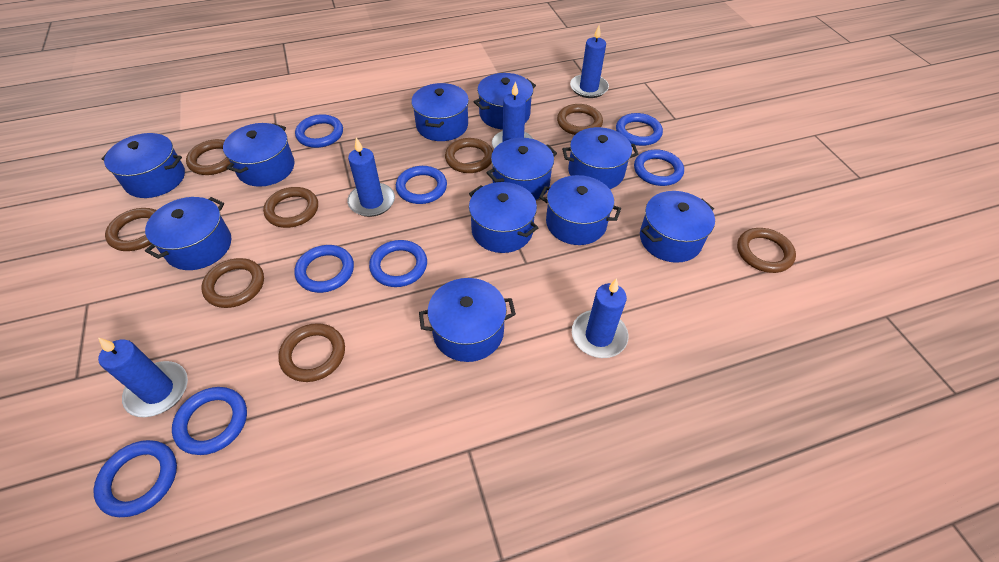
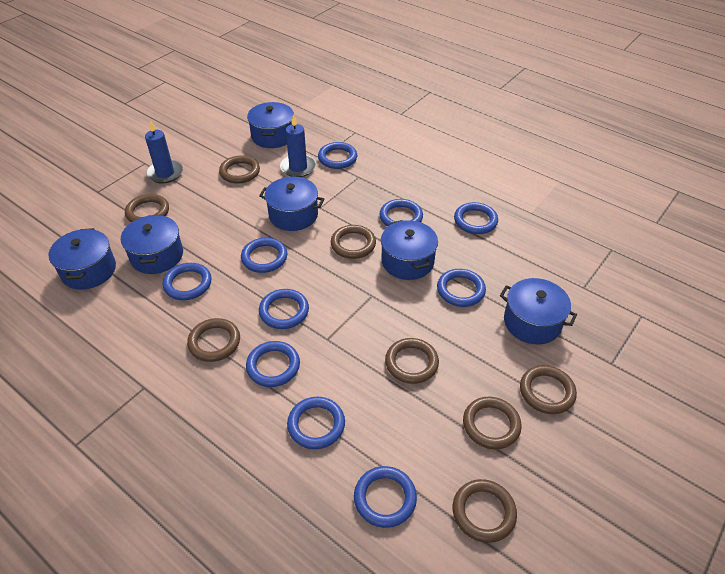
blue candle: [98,338,188,417] [347,138,395,217] [492,81,533,149] [570,26,609,98] [572,278,628,358] = 5 -> [145,120,183,184] [280,114,316,177] = 2
blue pot: [102,133,185,198] [145,197,231,270] [223,123,295,187] [411,83,469,141] [419,278,516,362] [469,182,538,253] [474,73,536,129] [486,138,557,200] [539,175,621,245] [562,127,639,189] [640,191,715,263] = 11 -> [48,228,116,290] [121,215,183,274] [247,102,294,148] [259,177,324,231] [381,220,438,280] [500,278,577,344] = 6
blue ring: [93,440,177,517] [172,387,247,455] [294,245,354,293] [295,114,343,148] [369,240,427,287] [396,166,447,204] [616,113,663,146] [634,149,684,186] = 8 -> [162,263,211,300] [241,238,287,273] [246,341,300,387] [259,289,309,329] [287,397,345,449] [318,142,357,169] [354,466,417,528] [380,199,423,227] [437,269,486,307] [454,202,498,234] = 10

